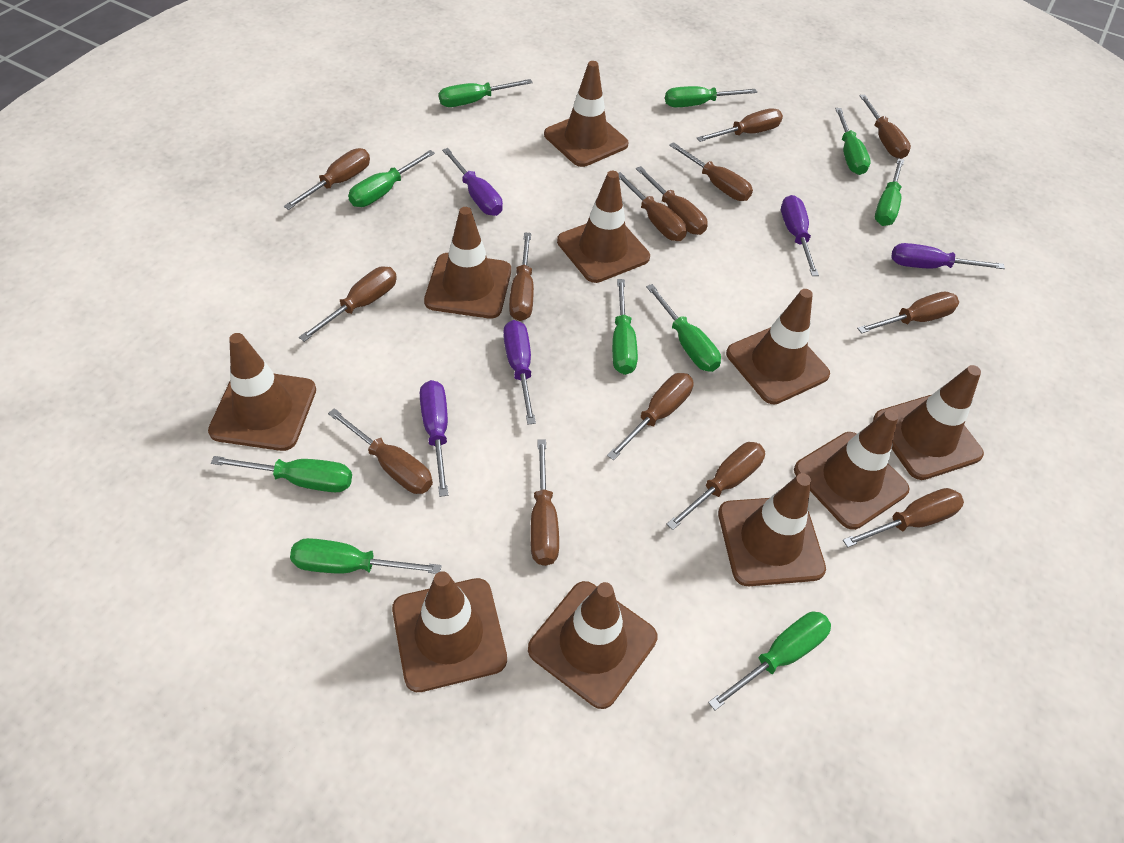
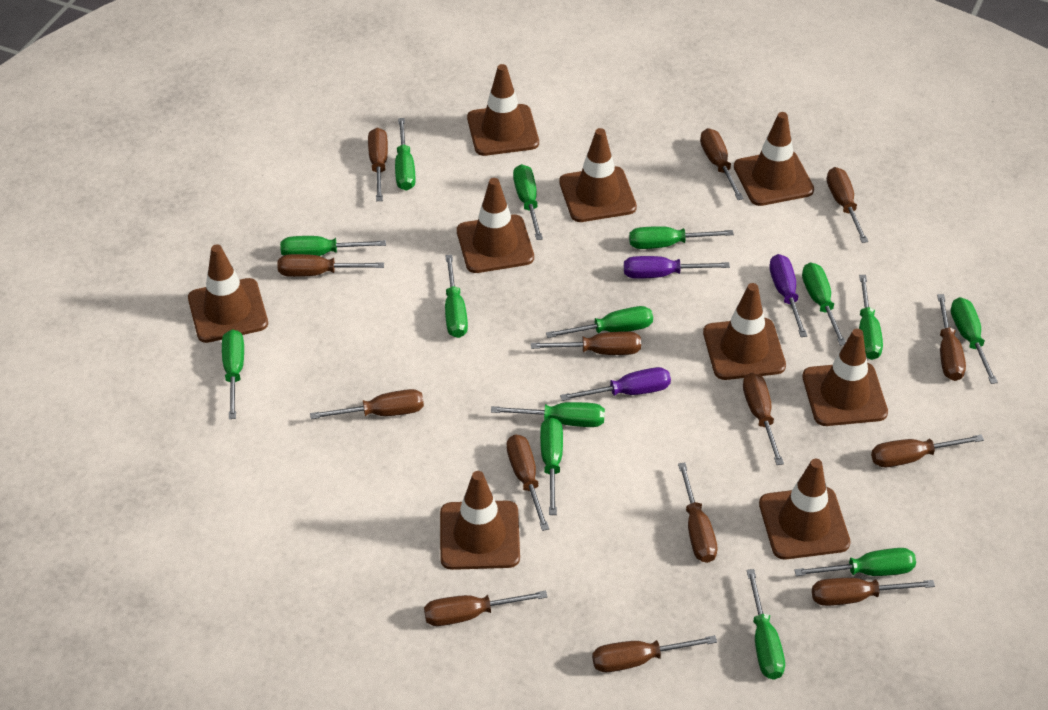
brown traffic cone: [208,333,316,451] [392,571,507,692] [424,207,511,319] [528,581,657,709] [544,61,629,167] [557,171,650,283] [718,473,826,586] [726,289,830,405] [794,410,910,530] [873,365,984,480] = 10 -> [188,244,268,343] [440,471,520,570] [457,178,534,273] [467,64,539,156] [559,128,637,222] [703,283,786,380] [734,112,814,206] [759,459,851,559] [802,329,888,426] = 9
green screwdriver: [211,456,352,492] [290,538,442,574] [348,150,435,207] [439,79,533,107] [612,279,638,375] [646,284,721,372] [665,86,757,107] [708,612,831,710] [835,108,871,175] [875,158,904,226] = 10 -> [222,329,244,419] [280,236,386,256] [395,118,416,191] [445,255,468,338] [491,402,605,427] [513,164,543,240] [540,418,563,515] [546,306,653,338] [629,226,734,249] [747,569,785,679] [794,548,916,576] [802,262,846,346] [859,275,883,360] [951,297,998,384] = 14
purple screwdriver: [420,380,448,497] [442,148,503,216] [503,320,536,424] [781,195,819,276] [891,243,1005,269] = 5 -> [560,367,671,401] [624,256,730,279] [769,254,807,337] = 3

